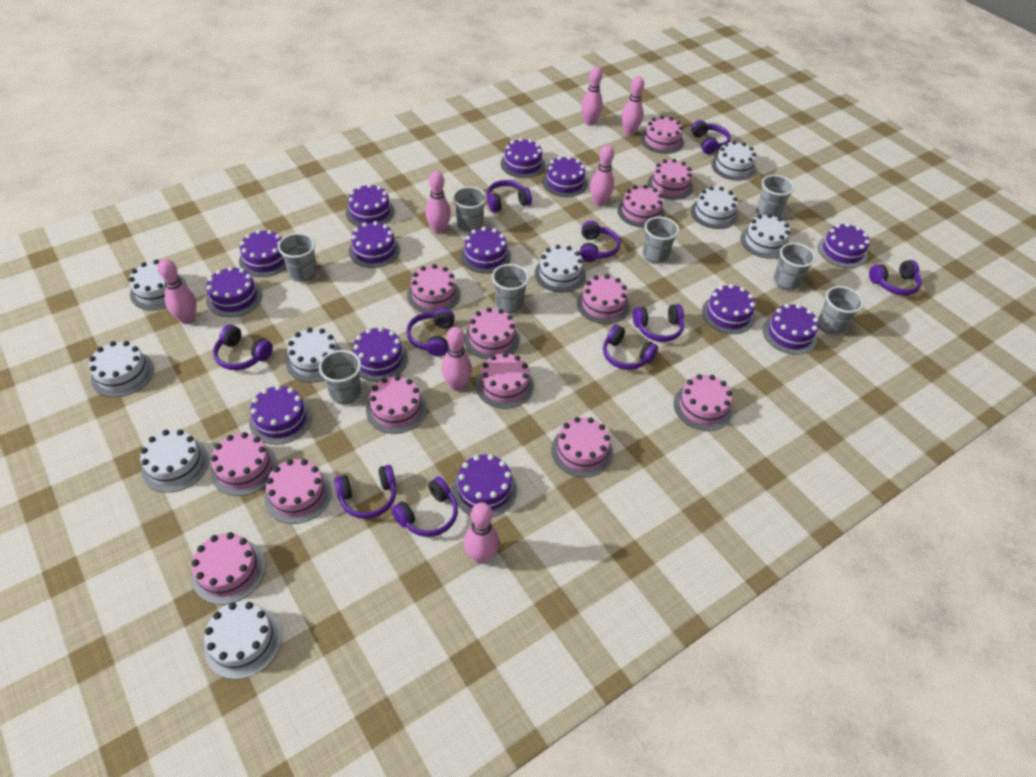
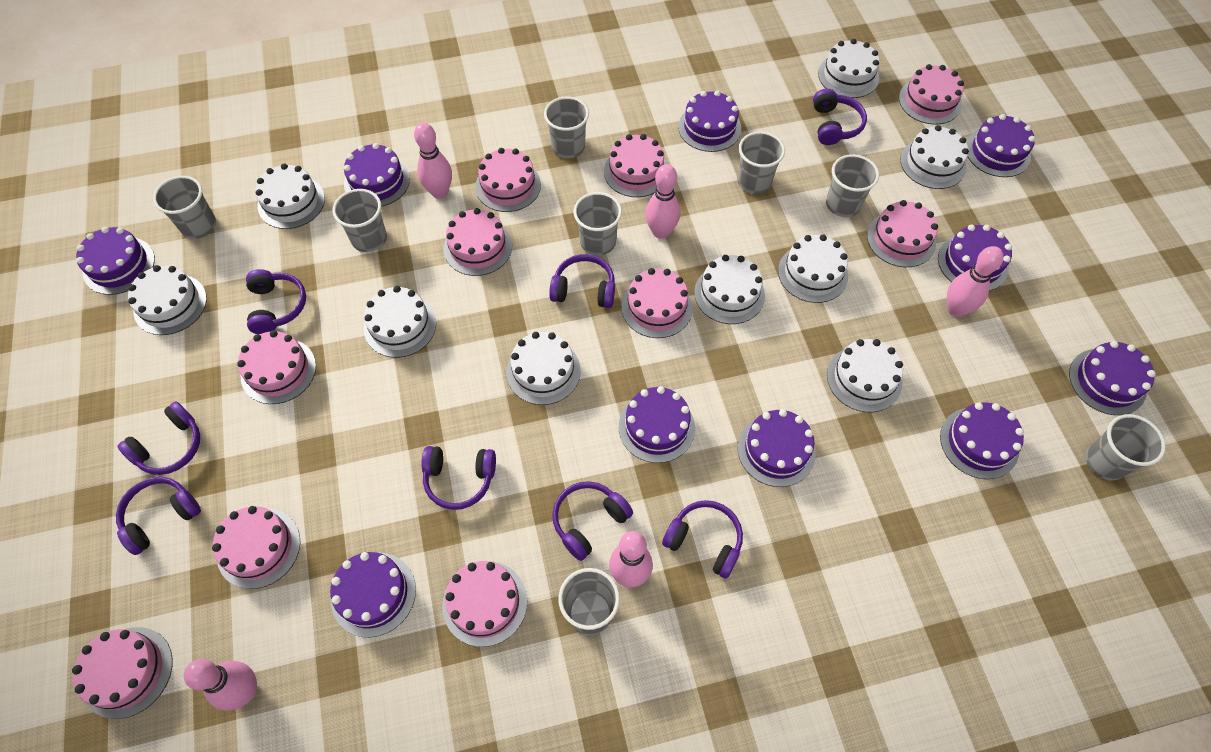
pink bowling pin: [158,259,197,324] [426,171,451,234] [442,327,472,391] [464,502,499,564] [581,66,603,126] [590,145,614,206] [621,76,644,136] = 7 -> [184,659,257,710] [414,123,452,199] [609,531,653,588] [645,164,680,239] [947,246,1004,317] = 5
pink cake: [192,532,265,605] [211,432,277,496] [264,459,332,524] [366,375,427,434] [407,264,461,313] [465,307,520,360] [476,352,534,409] [551,417,613,477] [577,274,630,324] [618,185,665,228] [641,116,684,154] [648,159,693,200] [674,374,733,431] = 13 -> [72,627,173,719] [212,506,300,589] [237,330,316,404] [442,561,527,647] [444,208,512,276] [475,148,541,212] [604,134,667,197] [622,268,693,338] [867,200,938,267] [899,64,964,125] = 10
purple cake: [206,266,262,317] [239,230,287,277] [249,385,312,445] [346,184,395,226] [349,221,400,268] [353,327,408,381] [452,454,517,517] [460,227,511,274] [501,138,545,178] [542,156,588,197] [702,284,755,334] [763,304,819,355] [818,223,870,268] = 13 -> [76,227,155,295] [330,552,416,637] [344,143,410,207] [619,386,695,463] [678,90,741,152] [738,409,816,487] [938,224,1012,291] [940,402,1024,479] [966,114,1035,177] [1069,341,1156,415] = 10
purple headphones: [213,325,273,370] [334,465,396,519] [391,477,458,537] [406,308,455,357] [487,180,532,212] [580,221,621,262] [603,324,658,370] [633,304,684,342] [691,120,731,154] [869,260,922,295] = 10 -> [116,477,201,555] [118,401,200,475] [246,269,306,334] [421,446,496,510] [549,254,615,308] [552,481,633,561] [662,500,743,579] [813,89,867,145] = 8

